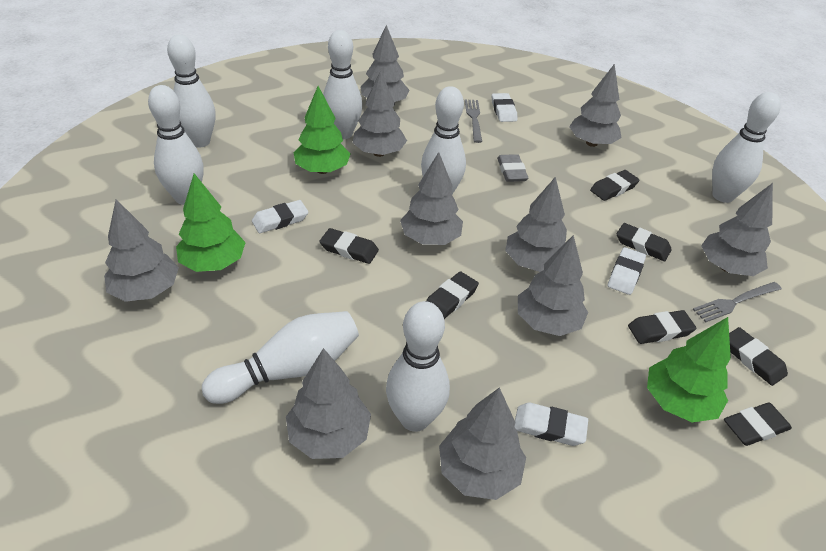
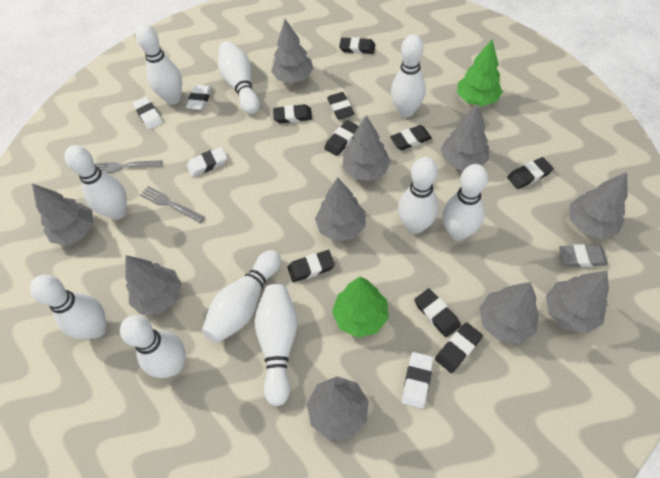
black eraser: [319,228,379,264] [426,272,479,319] [590,170,640,201] [617,223,672,261] [628,310,696,344] [724,402,792,446] [729,327,788,386] = 7 -> [273,104,312,123] [287,250,335,283] [324,120,359,156] [327,92,355,120] [339,37,375,54] [390,125,432,150] [414,288,461,337] [435,322,483,373] [507,157,554,189] = 9
green tree: [176,173,246,272] [294,86,350,174] [647,317,731,423] = 3 -> [332,276,389,338] [457,40,503,106] = 2
white bowling pin: [148,85,204,205] [167,35,216,148] [202,311,359,404] [323,30,362,139] [386,301,450,432] [421,86,466,195] [712,92,781,203] = 7 -> [30,275,107,339] [65,145,127,220] [120,315,186,378] [136,24,182,105] [202,250,281,343] [218,41,260,114] [254,284,298,406] [391,34,426,117] [398,157,439,234] [443,164,488,241] = 10

